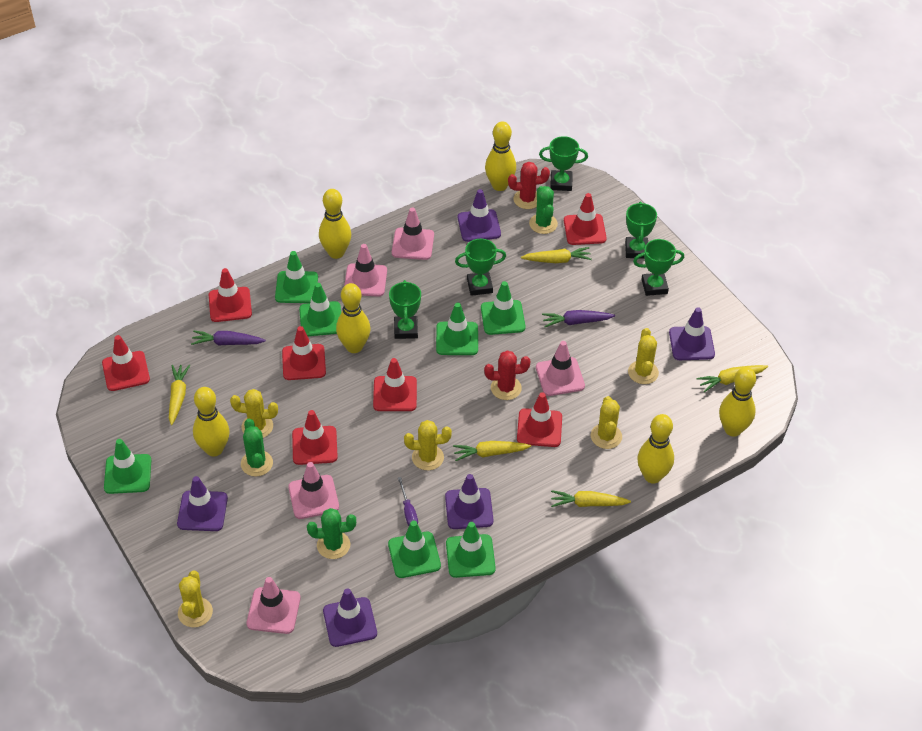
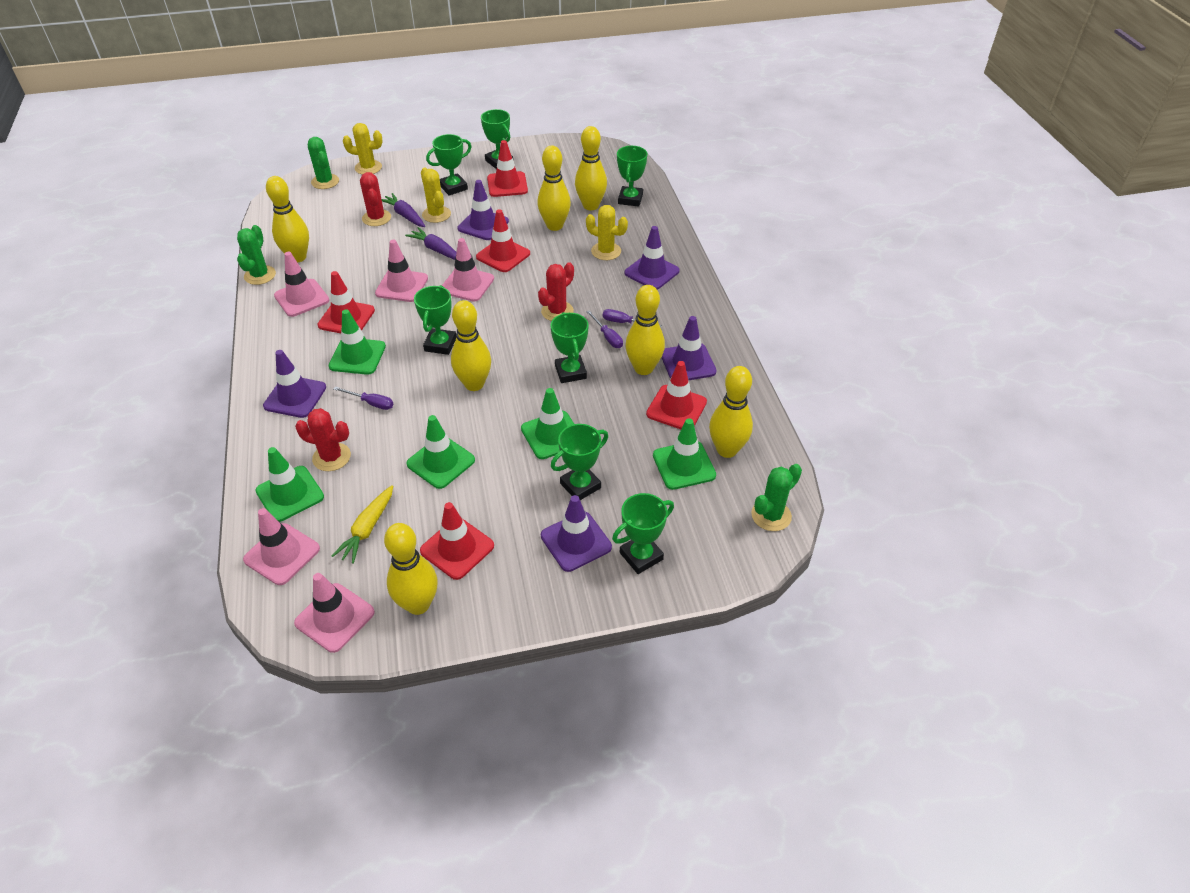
green traffic cone: [104,439,151,494] [275,251,318,303] [299,283,341,336] [388,521,441,578] [436,303,478,355] [446,522,496,578] [481,281,525,335] = 7 -> [255,447,324,522] [329,309,386,375] [406,415,475,489] [521,388,574,459] [653,418,716,490] = 5
green trophy: [389,280,421,339] [455,239,506,296] [539,136,588,191] [625,202,657,259] [633,239,684,296] = 5 -> [414,285,456,355] [426,134,472,196] [481,109,513,169] [550,312,589,383] [551,424,608,500] [612,493,674,574] [617,146,647,207] = 7
purple screwdriver: [398,477,418,526] = 1 -> [334,387,393,410] [586,311,623,348] [603,309,662,328] = 3
red cactus: [484,351,530,400] [508,162,550,209] = 2 -> [295,408,351,471] [360,172,391,226] [538,262,574,321] = 3
red traffic cone: [102,335,150,391] [209,268,252,322] [282,326,326,380] [292,410,338,465] [373,358,417,411] [517,392,562,447] [564,193,607,245] = 7 -> [318,271,375,333] [420,502,494,580] [476,209,530,272] [487,140,528,197] [646,361,707,429] = 5
yellow bowling pin: [193,387,229,457] [319,189,351,259] [336,283,371,353] [485,121,516,191] [637,414,674,484] [719,367,756,437] = 6 -> [266,176,309,262] [384,523,438,615] [451,300,491,391] [537,146,571,231] [575,126,607,210] [625,285,665,375] [709,366,753,458] = 7
yellow cactus: [178,571,213,627] [230,389,278,438] [404,420,452,470] [591,396,622,449] [628,328,659,384] = 5 -> [343,123,383,174] [421,168,451,223] [586,205,628,260] = 3
yellow carrot: [169,365,190,425] [453,441,531,461] [521,247,592,263] [551,490,631,507] [696,365,768,392] = 5 -> [332,485,393,564] = 1

